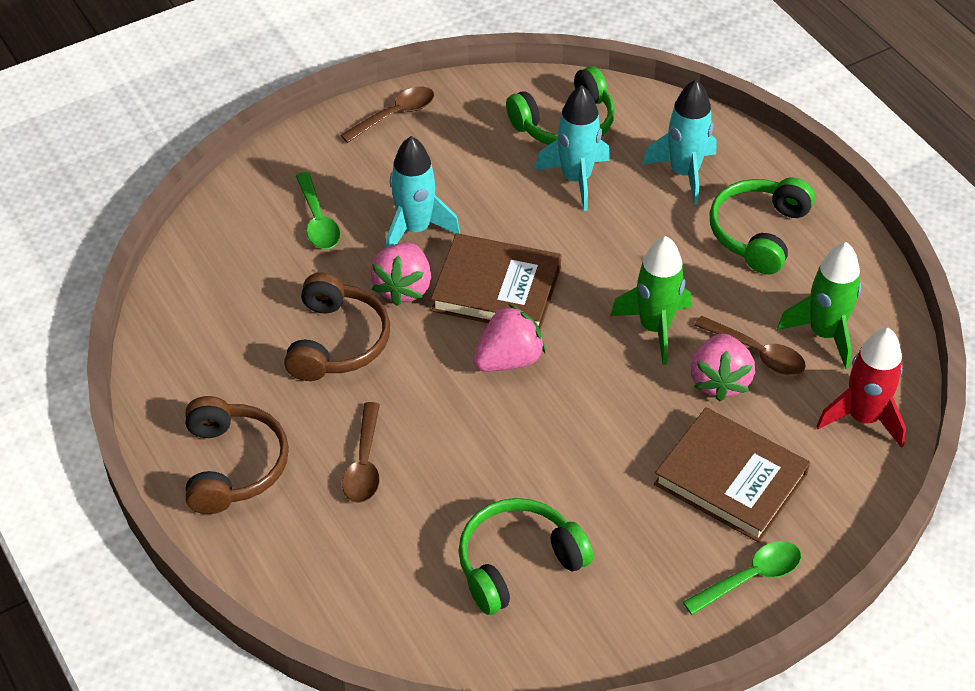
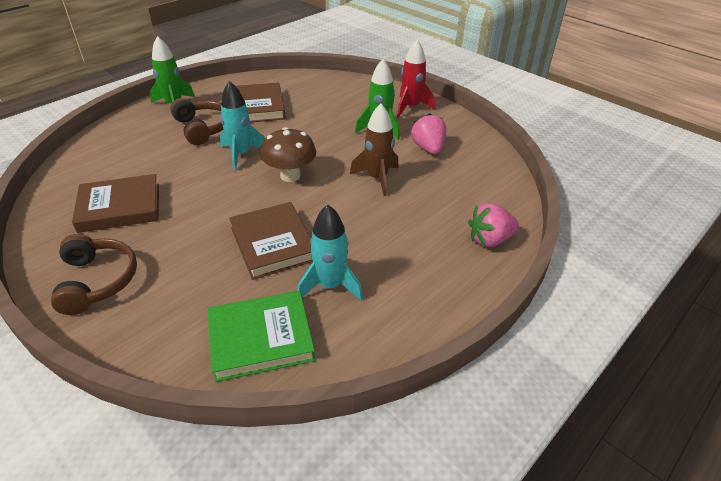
brown book: [431,233,561,330] [654,407,810,543] = 2 -> [72,174,159,233] [229,202,313,280] [236,83,286,123] = 3
brown mushroom: none = 0 -> [260,127,316,182] = 1
brown rocket: none = 0 -> [350,104,399,196] = 1
brown spoon: [341,86,434,143] [342,402,380,503] [694,316,806,375] = 3 -> none = 0
green book: none = 0 -> [207,291,315,382] = 1
green headphones: [458,498,594,615] [506,66,615,145] [709,177,815,274] = 3 -> none = 0
green spoon: [296,172,341,249] [683,541,801,615] = 2 -> none = 0
pink strawberry: [370,243,431,306] [473,304,546,371] [691,334,755,402] = 3 -> [411,113,446,154] [468,203,519,247] = 2
turquoise rocket: [386,136,460,248] [535,85,610,211] [642,79,717,205] = 3 -> [220,81,265,171] [298,205,363,300] = 2

